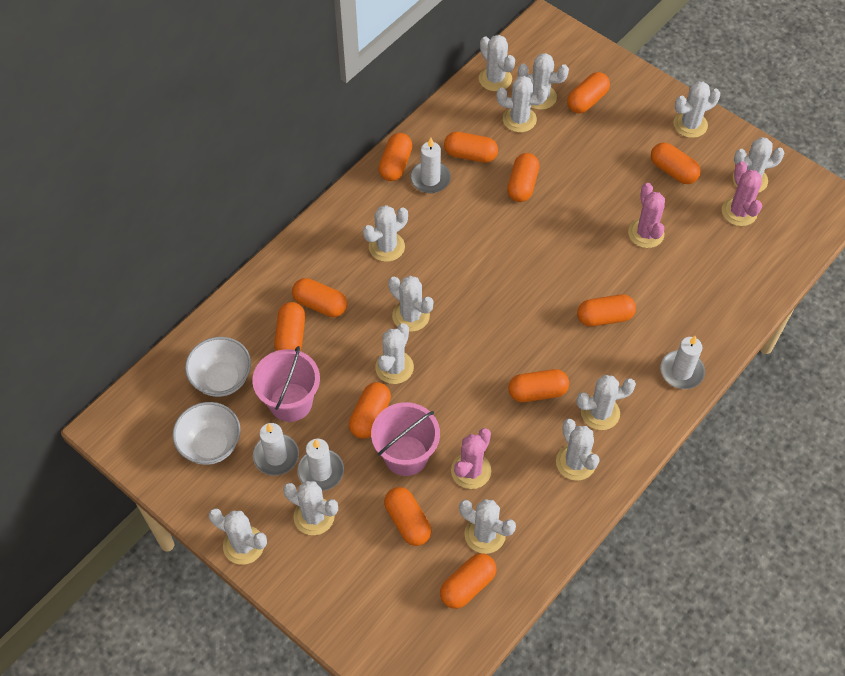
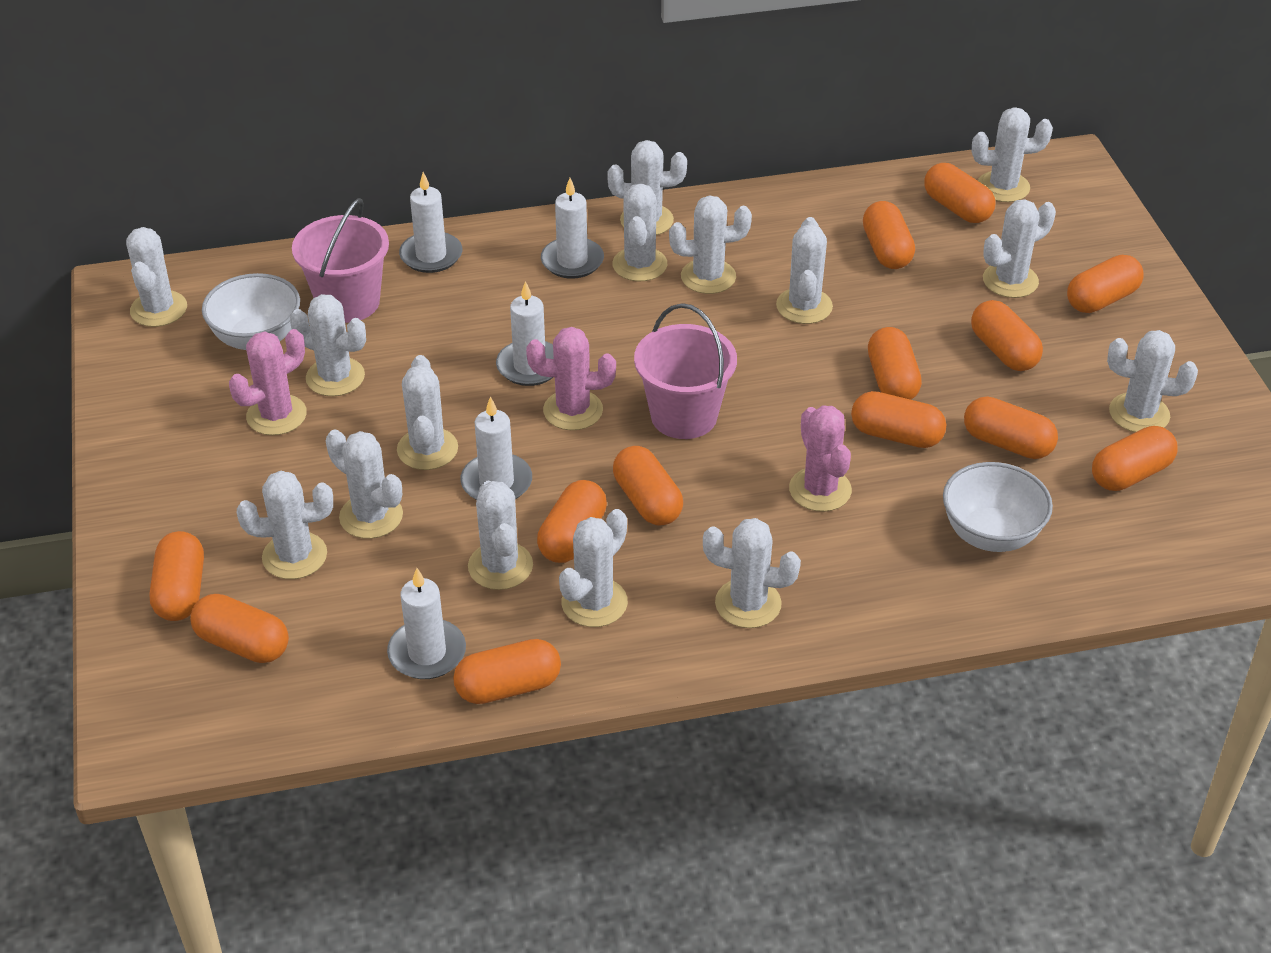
orange capsule: [274,302,305,351] [292,278,347,317] [349,382,391,439] [379,133,413,181] [384,487,431,546] [440,553,496,609] [444,132,498,163] [507,153,539,202] [508,369,569,402] [567,72,610,114] [577,294,636,327] [651,142,701,184] = 12 -> [149,531,204,621] [190,594,289,663] [453,639,561,704] [537,480,607,563] [613,446,683,525] [851,391,946,448] [863,201,915,269] [868,327,922,400] [924,163,995,223] [964,396,1058,459] [971,300,1043,371] [1067,255,1144,313] [1092,426,1178,491] = 13
white cactus: [209,508,267,565] [283,481,338,535] [363,205,408,262] [375,323,414,384] [388,276,433,332] [459,499,516,554] [479,35,515,91] [496,76,548,132] [518,53,569,110] [556,418,600,481] [576,375,636,430] [673,81,720,138] [733,137,784,193] = 13 -> [126,227,187,327] [237,471,333,579] [290,294,366,396] [326,430,403,539] [397,355,458,470] [468,481,533,590] [559,509,628,627] [607,140,687,235] [612,184,667,281] [669,195,752,294] [703,518,801,628] [776,217,833,324] [972,107,1053,202] [983,199,1056,298] [1107,330,1198,432] = 15
white candle: [253,423,299,476] [297,439,344,491] [410,138,451,193] [660,335,705,389] = 4 -> [387,568,466,679] [399,172,462,273] [460,397,532,500] [496,281,554,386] [541,178,604,279] = 5

